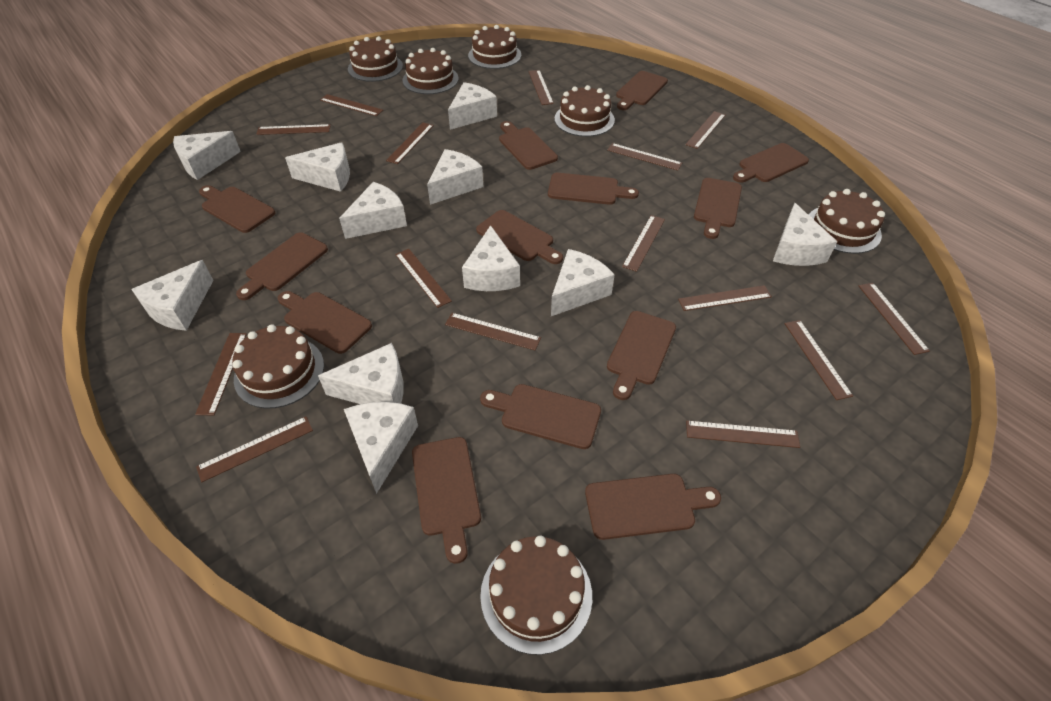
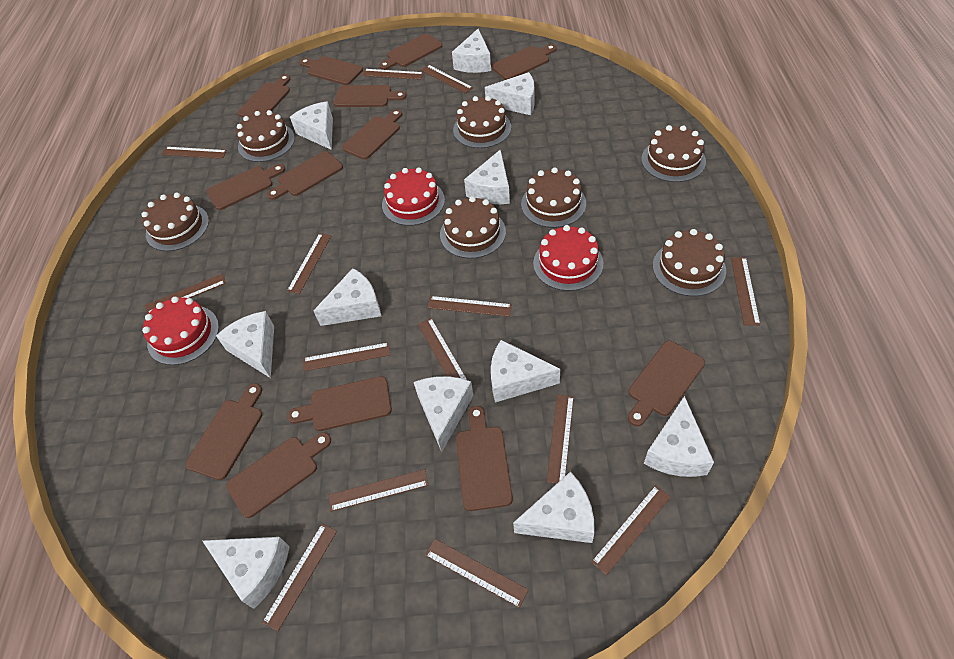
brown ruler: [195,333,247,416] [196,416,313,482] [256,124,331,135] [320,94,383,116] [386,122,434,164] [395,249,452,308] [445,313,541,350] [529,70,554,105] [607,143,682,170] [622,215,665,272] [678,285,772,311] [685,111,726,149] [686,420,800,448] [784,320,853,400] [859,283,930,355] = 15 -> [145,274,226,314] [161,147,227,159] [262,524,337,631] [287,233,332,294] [303,342,390,371] [328,469,428,512] [362,69,424,80] [418,318,467,380] [421,65,473,93] [425,539,528,608] [427,296,512,317] [547,395,574,484] [591,485,671,575] [731,257,760,325] = 14
red cake: none = 0 -> [142,297,219,365] [382,167,445,226] [533,225,603,291] = 3

